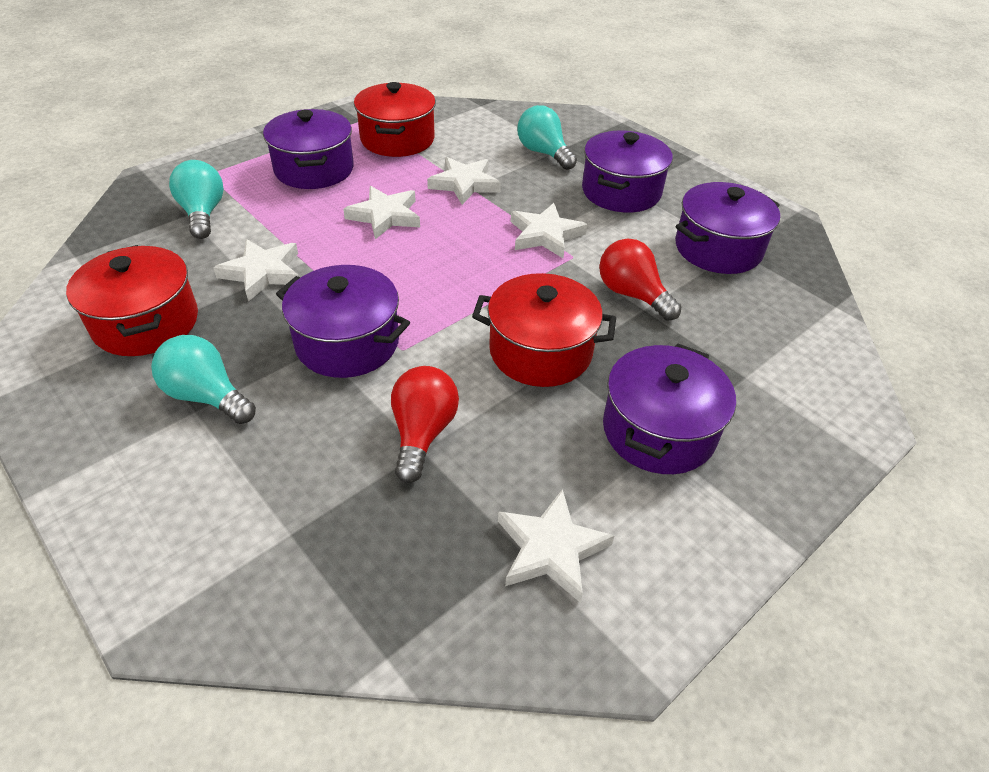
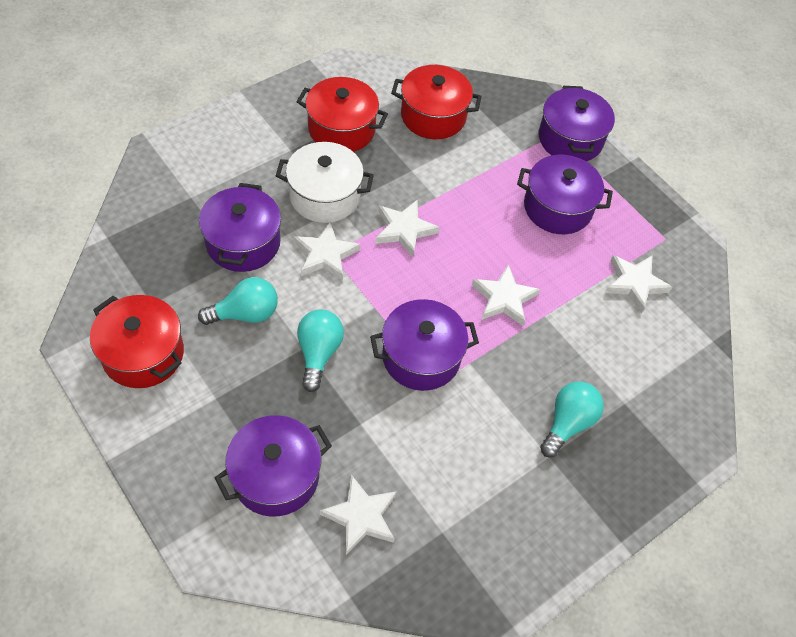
red light bulb: [391,366,459,483] [599,238,681,321] = 2 -> none = 0
white pot: none = 0 -> [276,142,374,223] = 1

